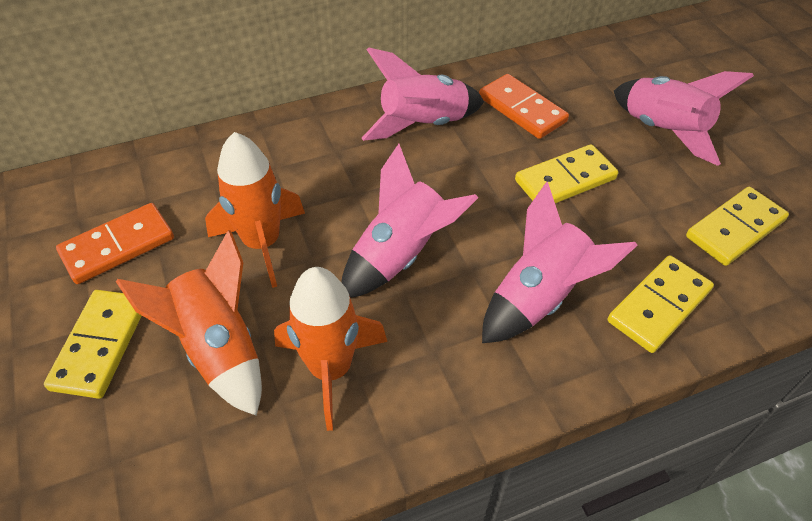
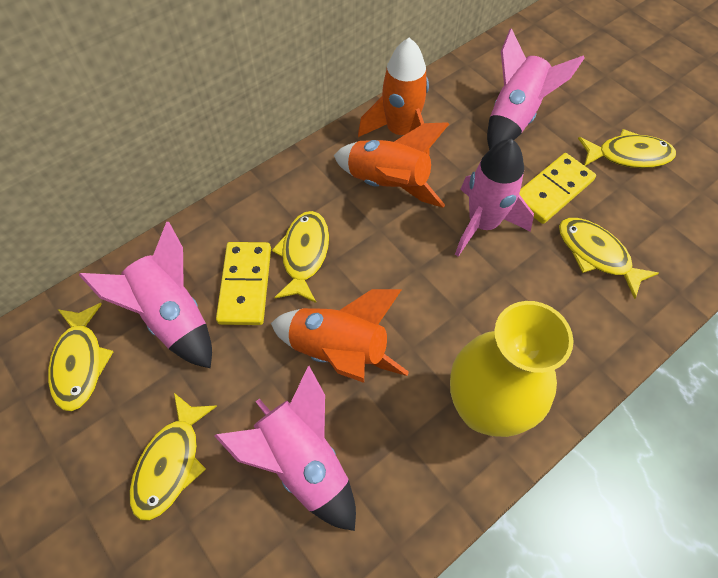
orange domino: [56,203,174,284] [479,74,569,139] = 2 -> none = 0
yellow domino: [44,290,142,399] [515,144,618,203] [608,255,714,353] [686,187,789,266] = 4 -> [216,242,271,325] [519,153,596,224] = 2
yellow fish: none = 0 -> [48,303,114,411] [129,393,217,521] [272,211,329,303] [559,218,659,299] [578,129,676,168] = 5
yellow vase: none = 0 -> [450,301,573,437] = 1

